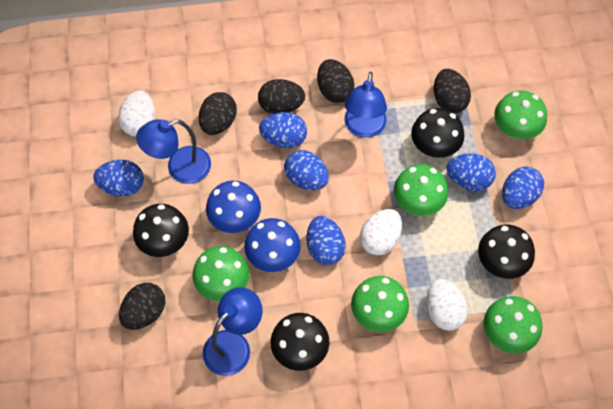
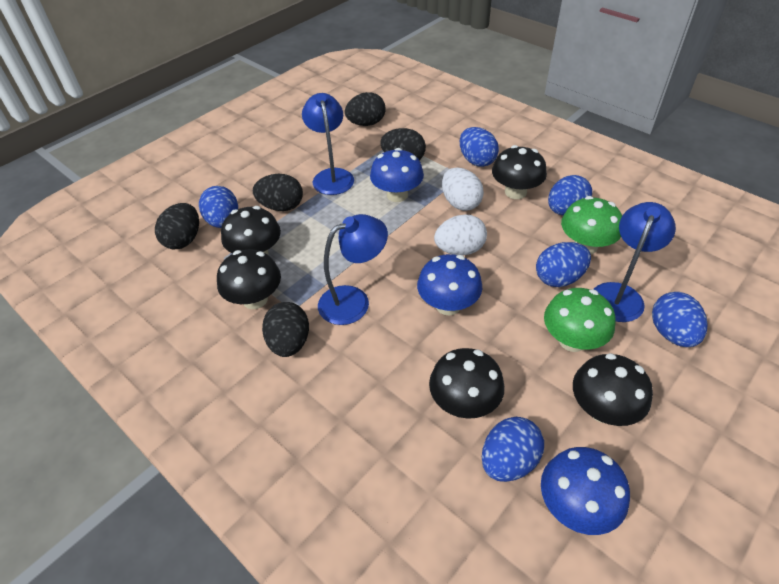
black mushroom: [133,204,189,257] [271,313,329,371] [411,108,464,158] [478,225,535,279] = 4 -> [217,250,281,309] [221,206,281,255] [429,348,505,419] [492,145,547,199] [573,353,653,426] = 5
blue mushroom: [206,181,261,233] [244,218,301,272] = 2 -> [370,148,424,202] [417,254,482,315] [541,447,630,535] = 3
green mushroom: [193,246,250,301] [351,276,409,332] [394,164,448,216] [484,296,542,354] [494,90,547,139] = 5 -> [544,288,615,352] [561,196,622,254] = 2
white egg: [118,91,155,136] [360,209,402,255] [426,279,468,331] = 3 -> [434,214,487,255] [442,168,484,211] = 2

